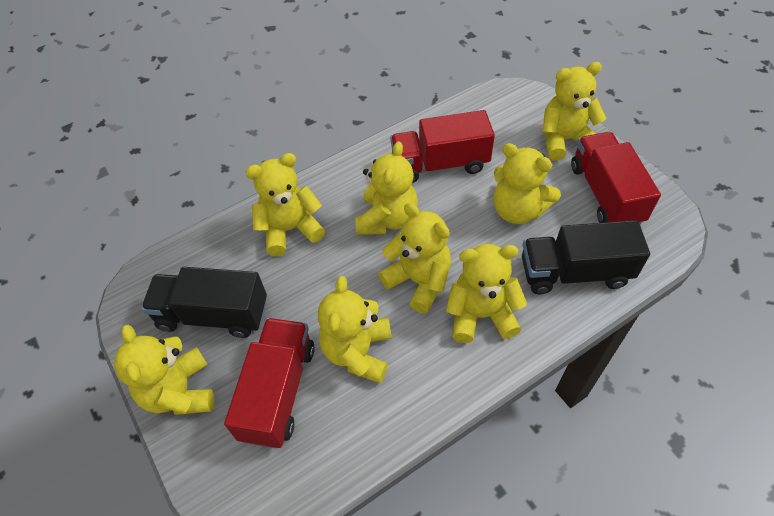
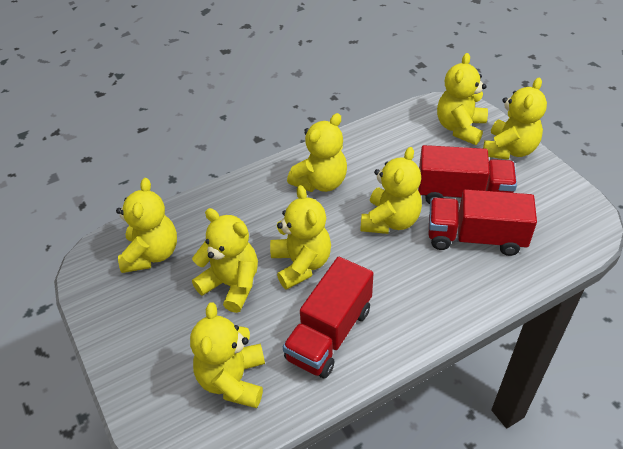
black truck: [141,267,267,338] [522,220,650,294] = 2 -> none = 0

